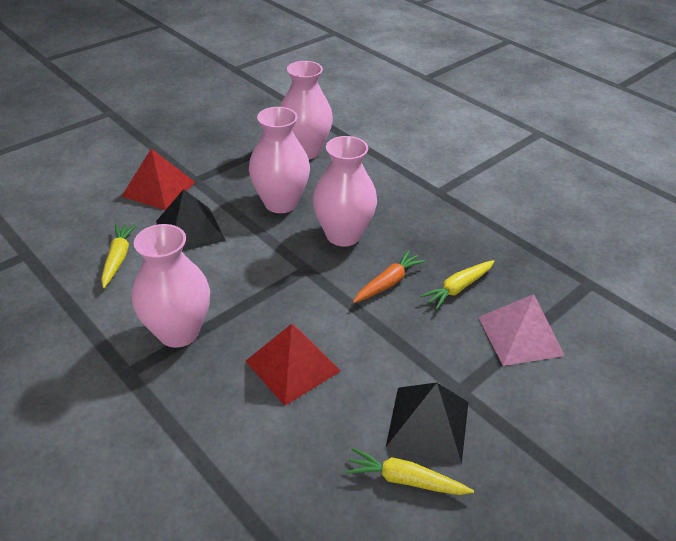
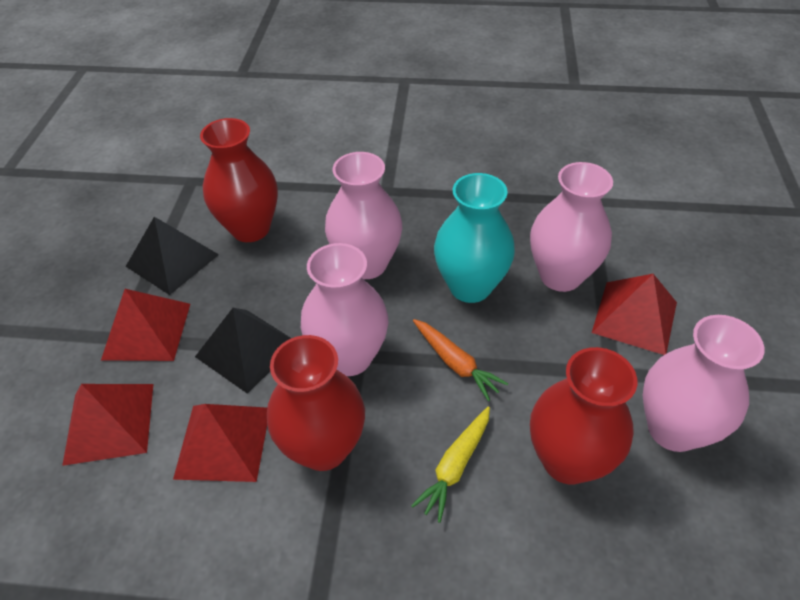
pink pyramid: [478,294,565,366] = 1 -> none = 0
red pyramid: [121,149,195,210] [246,324,341,406] = 2 -> [62,384,153,466] [101,289,190,361] [173,404,267,482] [592,274,677,355] = 4
red vase: none = 0 -> [200,118,278,242] [267,335,365,471] [530,347,637,485] = 3
turquoise vase: none = 0 -> [434,173,515,303] = 1
yellow carrot: [101,224,137,288] [345,448,474,495] [420,260,494,309] = 3 -> [411,407,490,523] = 1

